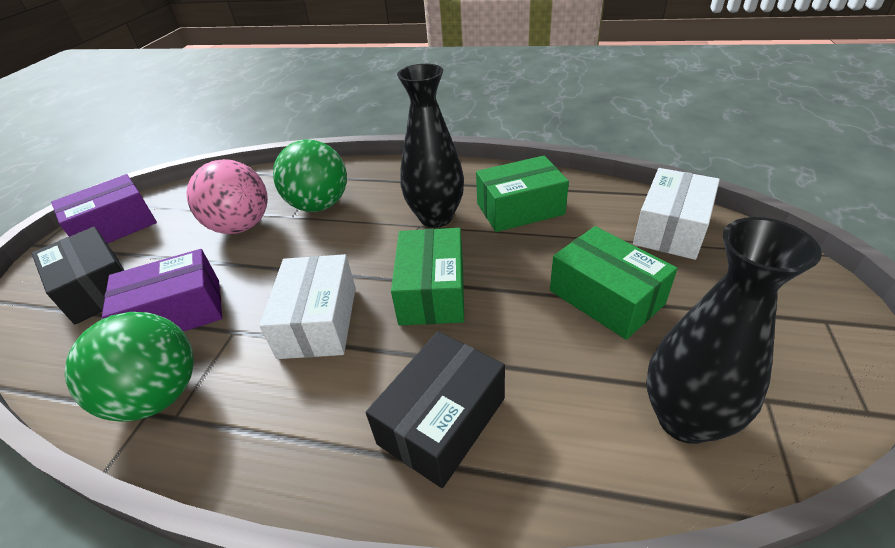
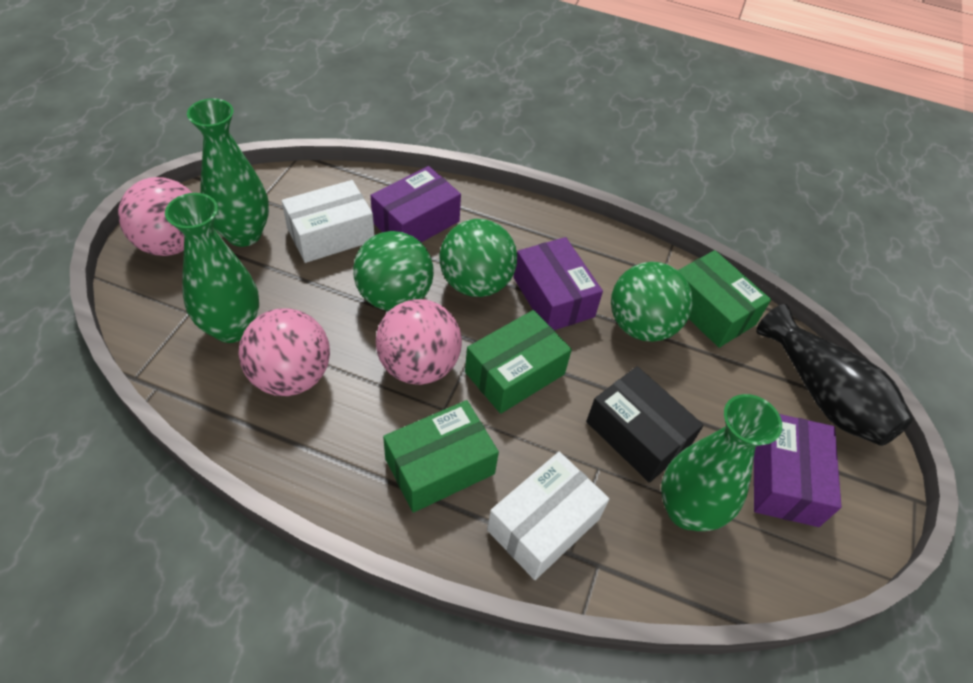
black box: [31,227,124,324] [366,331,505,488] = 2 -> [586,366,704,483] = 1
black vase: [397,64,464,228] [646,217,822,444] = 2 -> [756,304,913,446] = 1
green ball: [65,312,194,422] [273,139,347,212] = 2 -> [353,231,434,311] [440,219,517,297] [611,262,693,342] = 3
green vase: none = 0 -> [165,193,259,343] [187,98,269,247] [661,394,782,531] = 3
pink ball: [186,159,268,234] = 1 -> [118,177,192,256] [239,308,330,396] [376,299,462,385] = 3
purple box: [51,174,157,244] [102,249,222,332] = 2 -> [370,166,461,242] [513,237,603,330] [754,414,841,527] = 3

